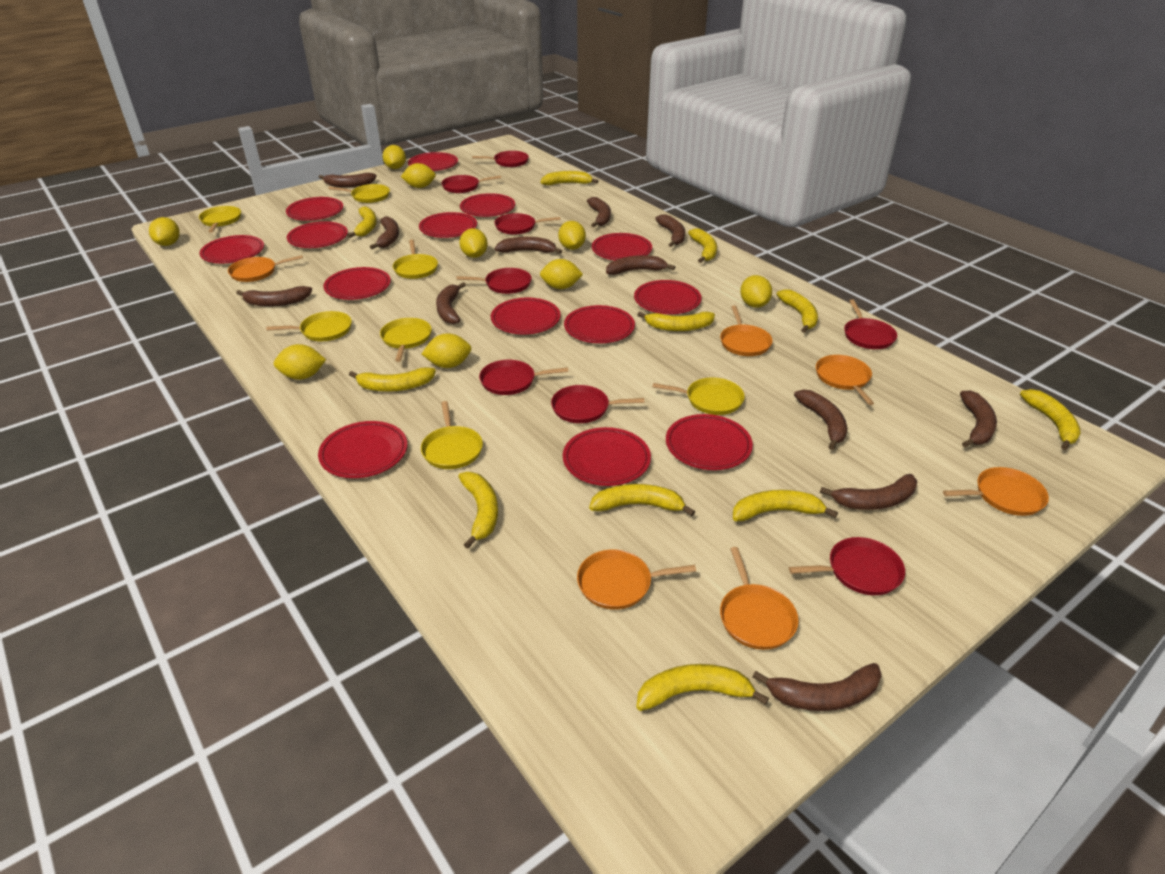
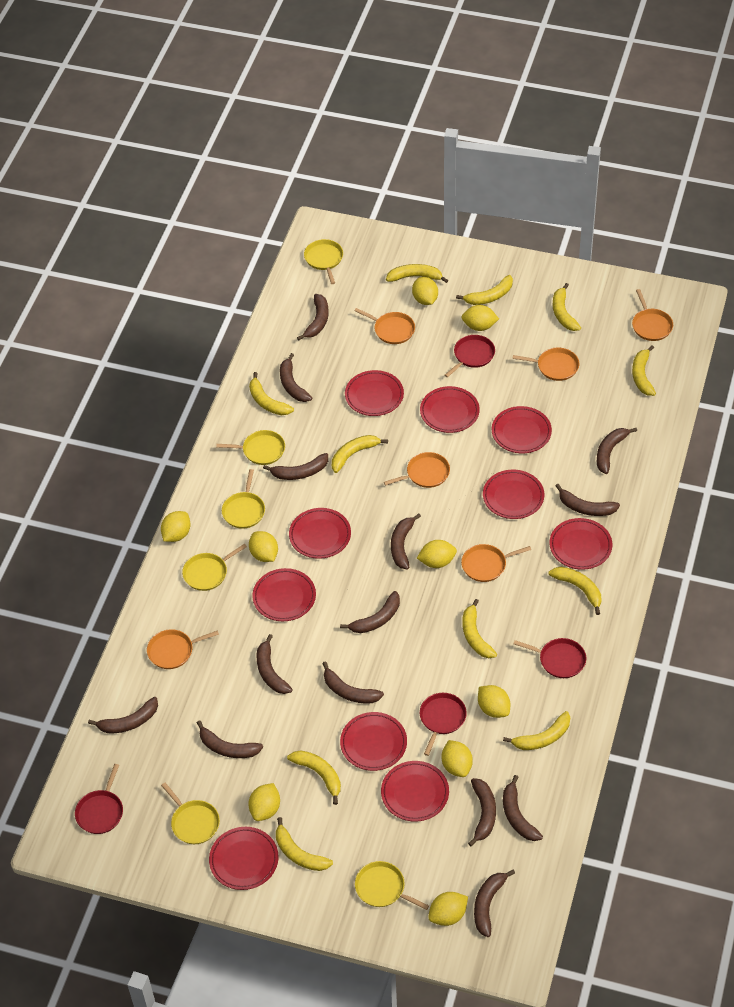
brown banana: [237,286,312,307] [319,173,377,187] [370,216,399,249] [436,282,466,324] [495,237,562,254] [587,197,611,227] [606,255,675,275] [655,214,685,247] [753,663,882,711] [794,390,847,450] [820,474,917,510] [960,391,997,447] = 12 -> [88,697,158,733] [197,720,263,758] [257,634,292,694] [263,453,328,480] [280,353,312,402] [297,294,329,341] [322,661,384,704] [340,591,400,633] [391,514,421,569] [468,778,496,846] [474,869,515,937] [503,775,543,841] [555,484,620,516] [597,428,637,474] = 14
red pan: [442,175,501,193] [456,268,532,294] [472,151,529,167] [479,360,568,395] [494,213,560,235] [551,385,644,423] [789,537,905,595] [844,300,897,349] = 8 -> [75,764,123,834] [420,693,467,756] [445,335,495,378] [513,638,586,678] = 4
red plate: [200,235,264,263] [286,197,343,221] [287,221,348,248] [318,421,408,478] [324,267,391,300] [408,152,458,171] [419,212,477,238] [460,193,515,217] [491,298,560,334] [563,427,651,486] [564,305,635,343] [592,233,652,260] [634,280,702,314] [666,414,753,470] = 14 -> [209,827,278,890] [252,568,316,621] [289,508,351,559] [340,712,407,771] [345,370,404,416] [381,761,449,822] [420,386,480,433] [483,470,544,519] [492,406,552,453] [549,518,612,570] = 10
yellow pan: [199,206,241,233] [266,311,352,341] [328,184,390,203] [380,318,432,362] [393,239,438,279] [421,401,483,469] [653,377,745,415] = 7 -> [161,783,220,844] [182,544,247,591] [216,430,285,465] [222,469,265,529] [304,239,343,284] [355,861,429,910] = 6

